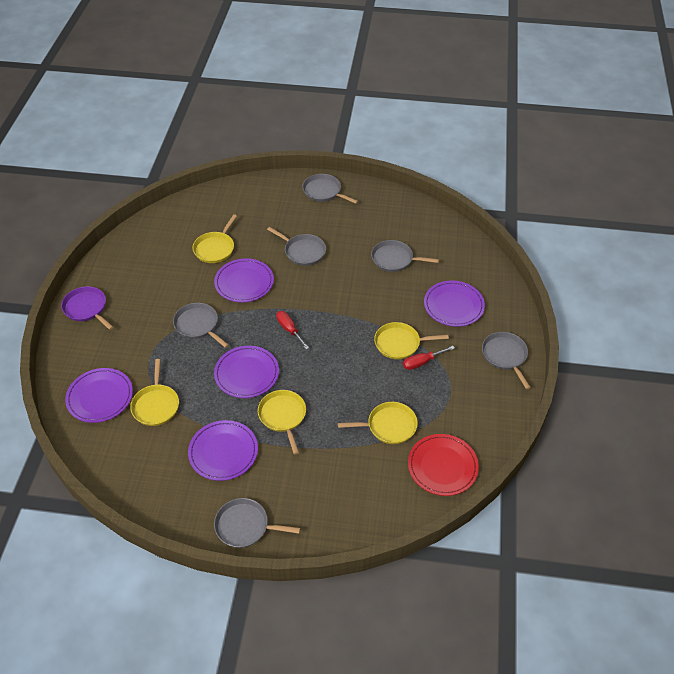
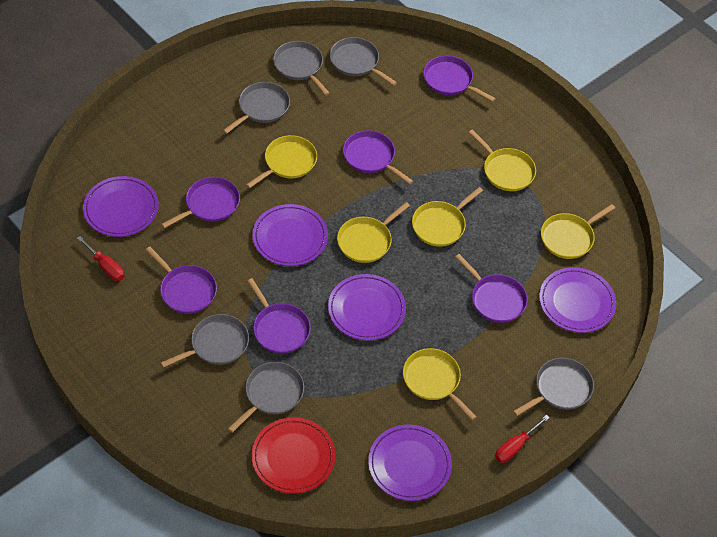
purple pan: [61,286,113,330] = 1 -> [146,247,217,314] [161,177,240,228] [247,278,311,354] [343,130,413,185] [423,56,496,102] [455,254,528,323] = 6
yellow pan: [130,359,179,426] [193,214,237,263] [258,390,306,455] [338,402,418,444] [374,322,449,359] = 5 -> [246,135,317,188] [337,202,410,263] [403,348,477,420] [412,187,483,247] [468,129,536,191] [541,204,615,259] = 6

